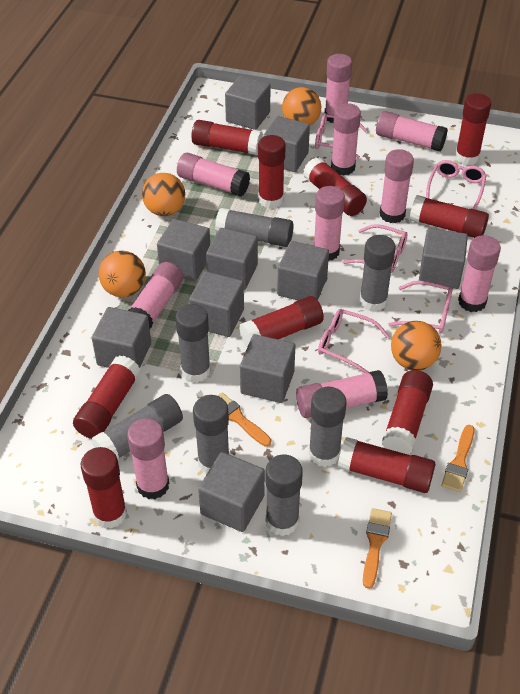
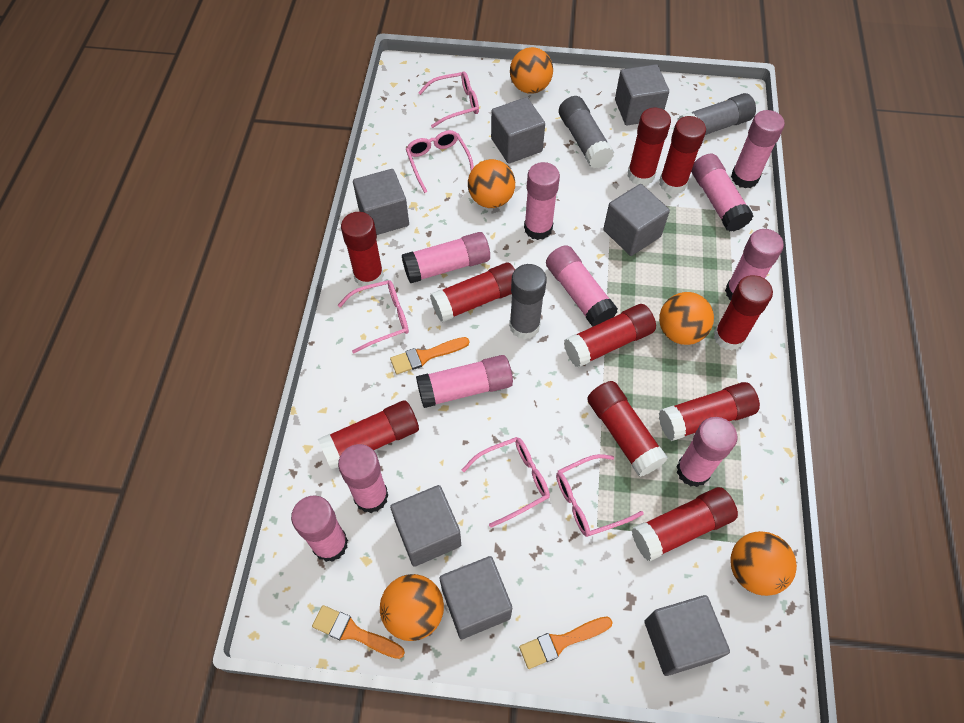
grey cube: [92,307,151,368] [157,219,210,282] [189,271,244,337] [198,452,265,532] [206,228,258,290] [225,76,270,130] [240,334,295,403] [263,116,310,172] [277,241,329,300] [419,228,468,289] = 10 -> [353,169,409,235] [390,485,461,567] [440,556,512,639] [491,97,545,164] [603,184,670,256] [615,64,669,125] [644,595,730,676] = 7
grey glue stick: [91,394,183,459] [175,304,211,383] [193,395,229,474] [215,208,293,247] [265,455,303,536] [308,387,347,467] [360,235,396,312] = 7 -> [509,264,547,340] [559,96,614,168] [678,93,756,135] = 3
orange ball: [99,251,146,297] [142,173,185,216] [282,87,321,125] [391,321,441,370] = 4 -> [380,574,444,641] [468,159,515,208] [510,47,553,94] [659,292,714,345] [730,531,797,596] = 5

